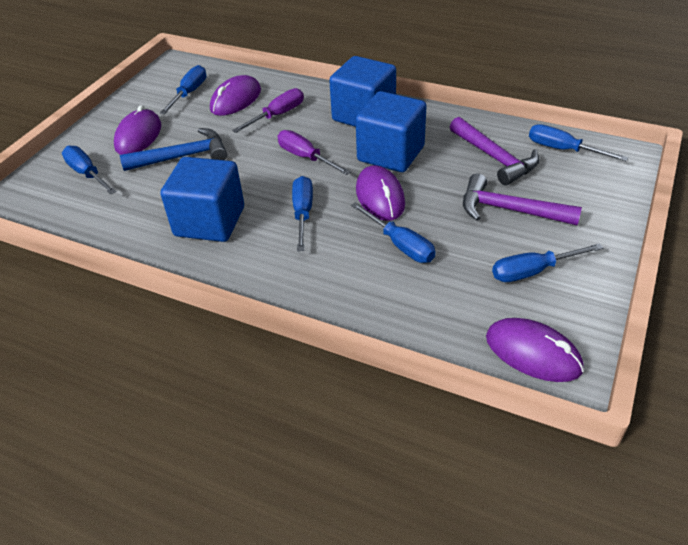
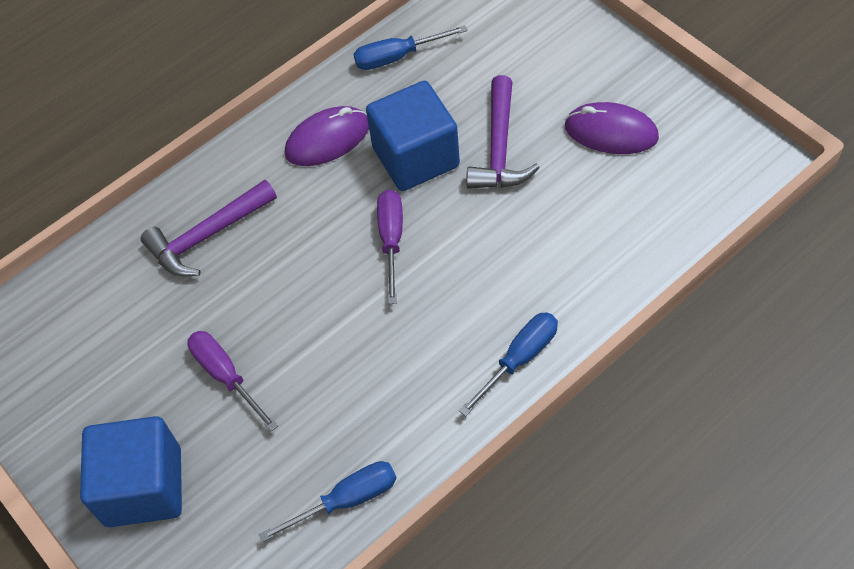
blue cube: [160,157,244,242] [329,56,396,127] [355,91,427,172] = 3 -> [80,416,182,527] [366,81,460,191] = 2
blue hammer: [120,128,227,171] = 1 -> none = 0
blue screwdriver: [62,145,117,194] [160,65,207,114] [292,176,313,251] [351,202,435,263] [492,243,603,282] [529,124,628,161] = 6 -> [259,461,397,542] [354,25,467,70] [459,312,558,417] = 3
purple mouse: [114,105,161,155] [210,75,261,116] [356,165,405,221] [486,318,584,382] = 4 -> [285,106,369,166] [565,102,659,154] = 2

